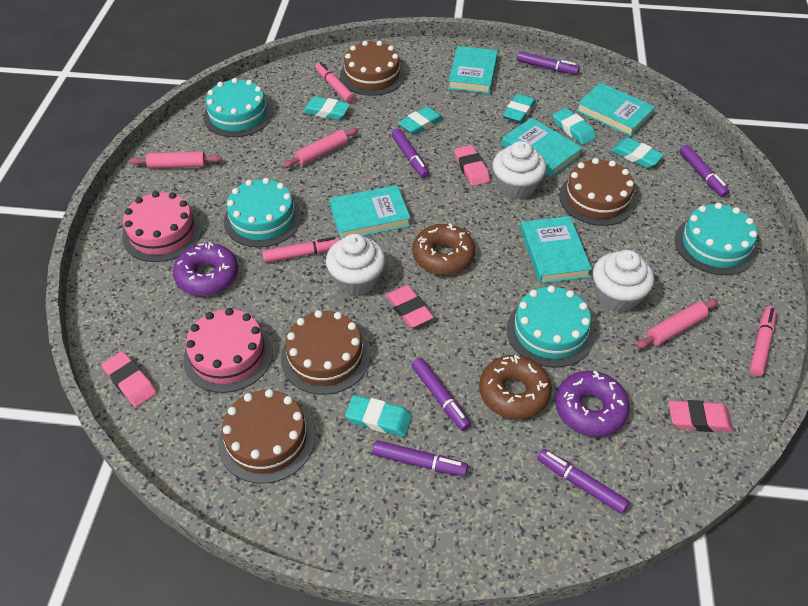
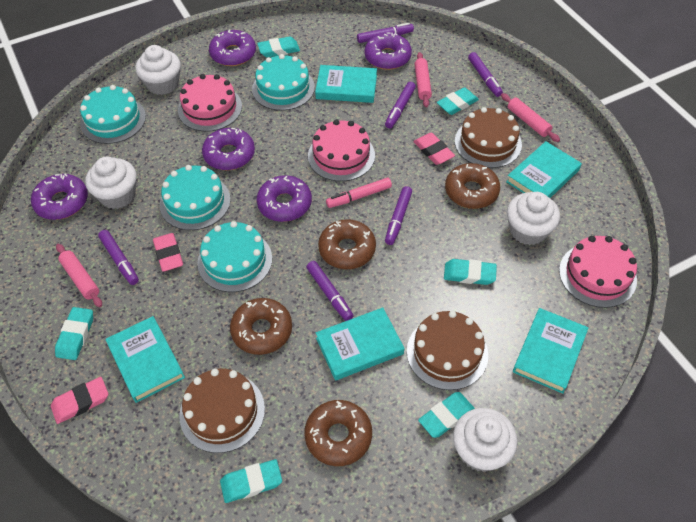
brown cake: [218,389,315,484] [281,310,370,395] [340,41,405,96] [559,158,636,226] = 4 -> [179,369,265,453] [407,311,488,390] [455,107,522,168] = 3
brown donut: [412,223,475,275] [479,355,552,419] = 2 -> [230,298,292,355] [304,400,372,466] [318,219,376,269] [445,163,500,209] = 4
pink cake: [122,191,202,262] [183,308,273,393] = 2 -> [178,74,242,132] [308,120,375,181] [559,236,637,308] = 3
pink eraser: [102,351,157,407] [385,285,434,328] [454,145,490,186] [669,400,733,432] = 4 -> [51,377,108,424] [153,233,183,272] [413,133,455,165] = 3
pink marker: [262,237,341,263] [316,62,355,103] [749,306,777,376] = 3 -> [326,178,392,208] = 1
purple donut: [173,243,238,296] [555,371,630,437] = 2 -> [31,174,88,220] [202,128,255,170] [209,30,256,66] [257,175,312,222] [364,32,412,70] = 5
white cupcake: [326,234,386,296] [492,141,547,200] [593,250,654,313] = 3 -> [85,157,137,209] [135,45,181,95] [453,408,518,472] [507,192,560,245] = 4

